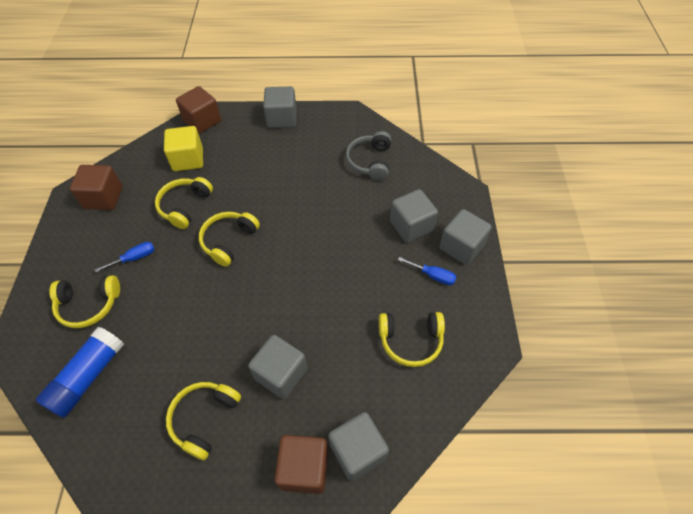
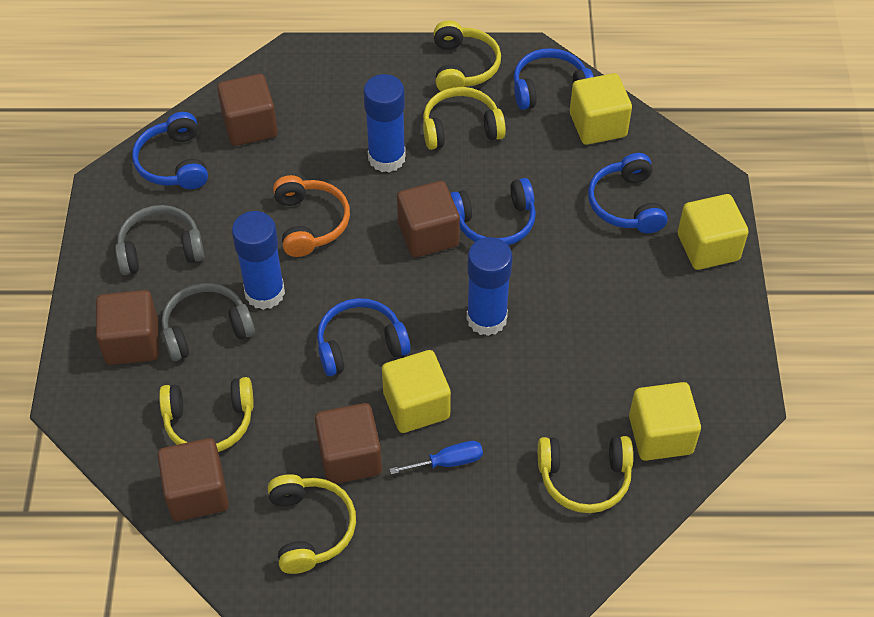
blue glue stick: [36,327,124,418] = 1 -> [232,211,285,310] [363,74,406,172] [467,237,513,336] = 3
blue headphones: none = 0 -> [132,112,208,189] [317,298,411,376] [450,178,536,245] [513,48,594,110] [588,153,668,233] = 5
blue screwdriver: [94,242,155,273] [398,257,456,285] = 2 -> [390,441,483,474] = 1
brown cube: [70,165,122,210] [176,86,221,134] [275,435,328,494] = 3 -> [96,290,159,365] [157,438,229,521] [217,74,278,146] [315,403,382,484] [397,181,460,257] = 5
grey cube: [248,335,307,399] [263,87,297,128] [328,412,389,481] [390,189,438,243] [439,209,492,265] = 5 -> none = 0
grey headphones: [346,131,391,180] = 1 -> [115,205,204,275] [162,283,255,361] = 2
orange headphones: none = 0 -> [273,175,350,257] = 1
yellow cube: [164,126,203,171] = 1 -> [382,350,451,433] [570,73,632,145] [629,382,701,461] [678,194,748,270] = 4

